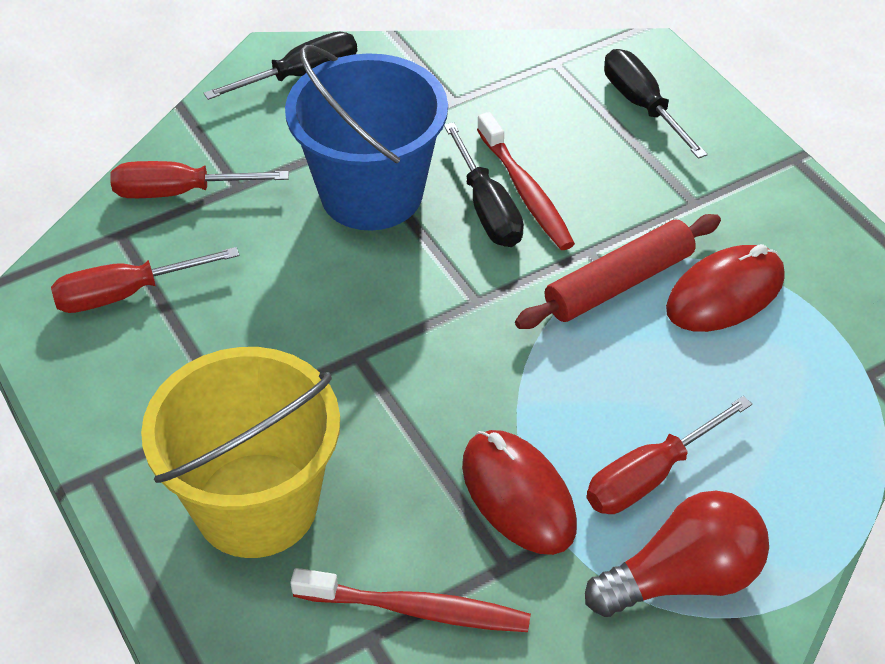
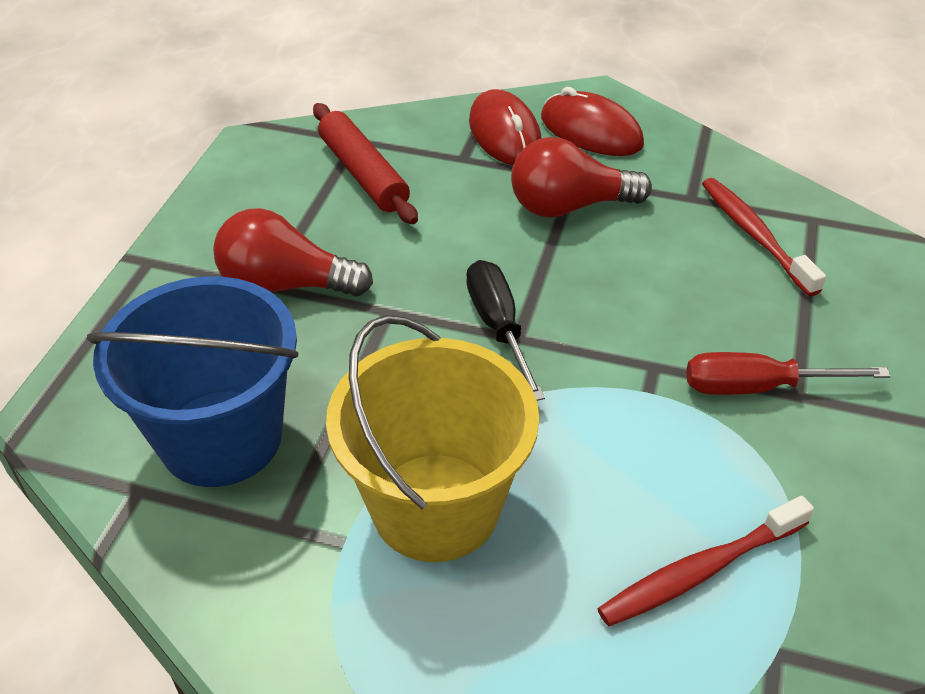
black screwdriver: [204,32,357,100] [444,122,524,247] [604,49,708,159] = 3 -> [466,260,545,401] = 1
red light bulb: [585,491,769,617] = 1 -> [213,208,373,297] [511,137,652,218] = 2
red screwdriver: [51,247,239,313] [110,161,289,198] [587,396,752,514] = 3 -> [686,352,891,395] = 1

